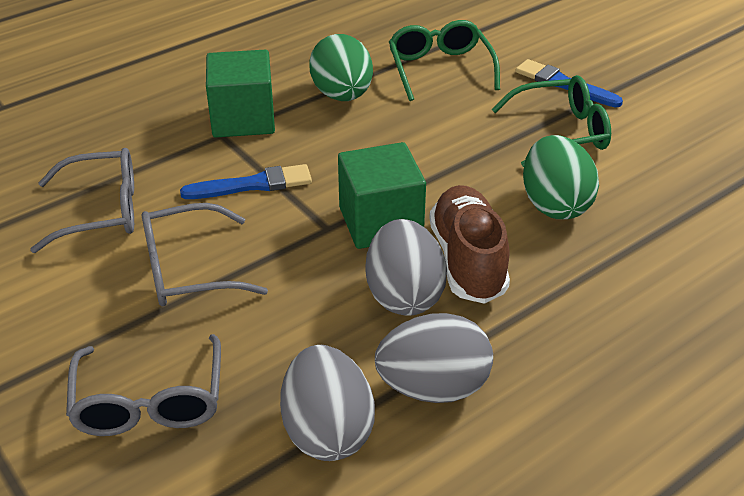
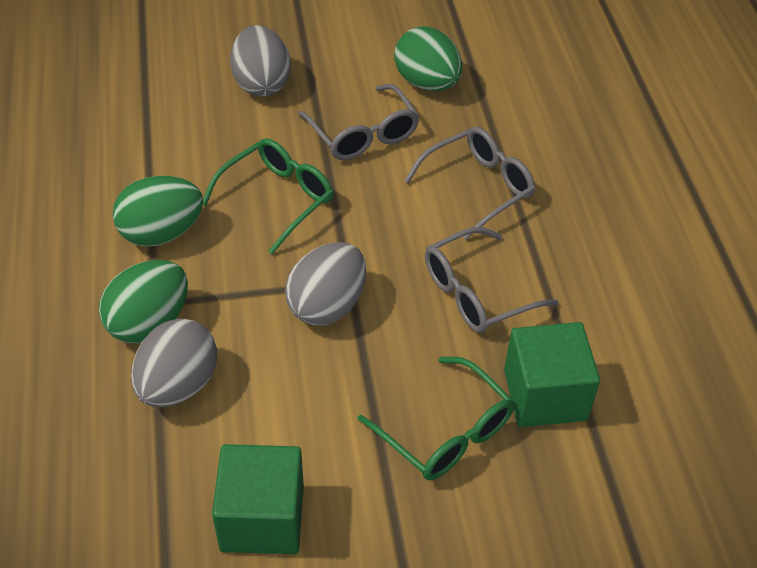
blue brush: [180,164,312,199] [515,59,623,108] = 2 -> none = 0
brown shoe: [429,185,510,304] = 1 -> none = 0
green egg: [309,34,373,101] [523,135,599,219] = 2 -> [99,260,188,344] [113,176,203,247] [394,26,462,91] = 3

